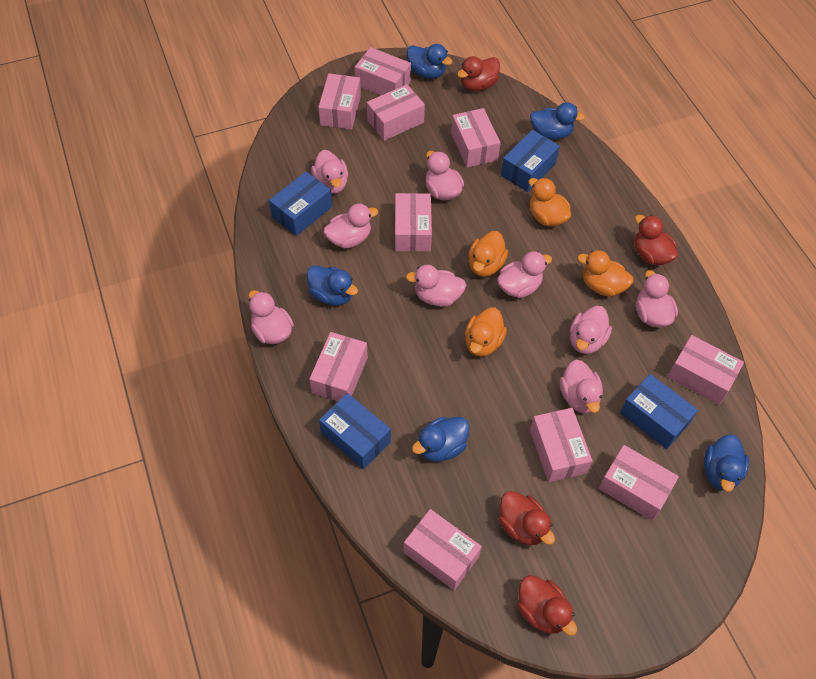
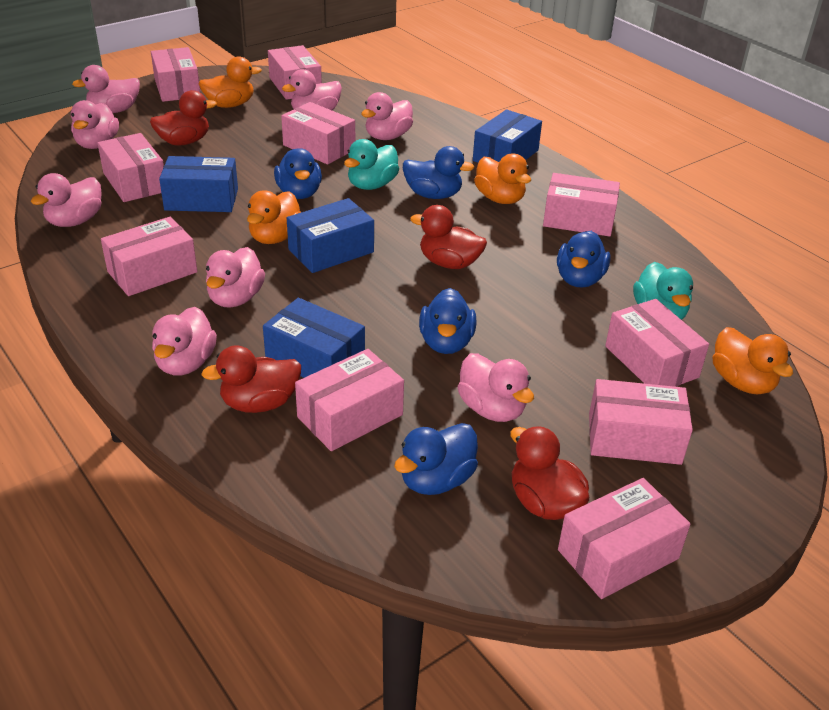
pink duck: [248,290,294,344] [311,150,348,194] [323,203,378,248] [406,265,466,307] [425,151,464,201] [497,251,552,298] [560,360,603,413] [570,306,612,354] [636,270,678,328] = 9 -> [31,173,102,227] [71,100,119,149] [72,65,140,113] [152,307,217,376] [206,247,265,308] [282,69,342,111] [361,92,413,140] [457,353,534,422] = 8
turquoise duck: none = 0 -> [344,139,399,190] [633,262,693,320] = 2

